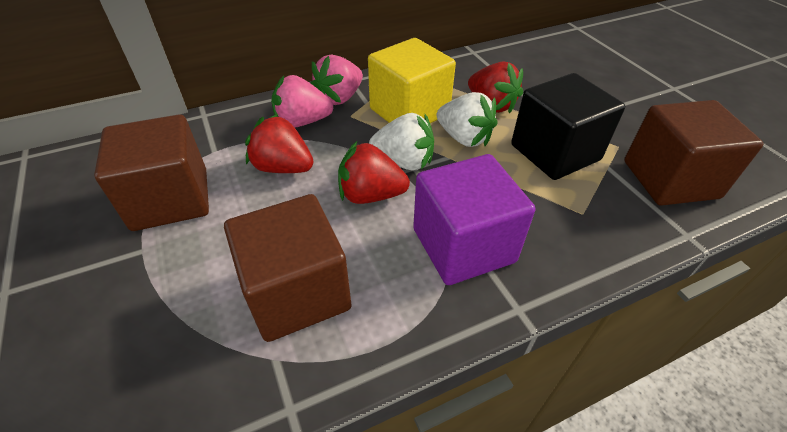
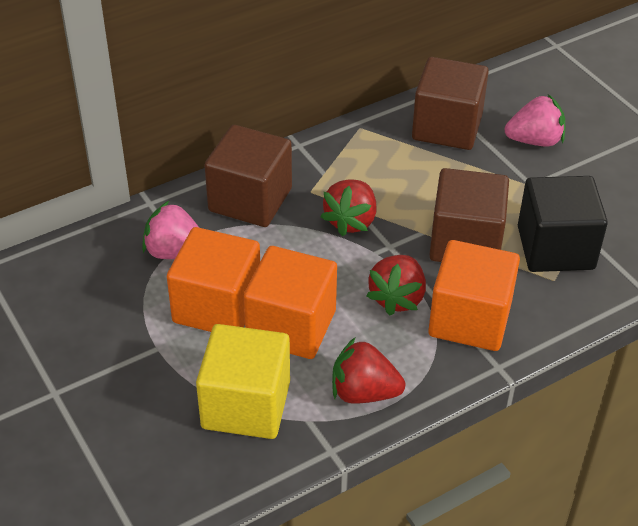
orange cube: none = 0 -> [167,227,260,332] [243,246,337,359] [428,240,520,351] = 3
purple cube: [413,154,535,285] = 1 -> none = 0
white strawberry: [369,113,434,170] [436,92,497,147] = 2 -> none = 0

